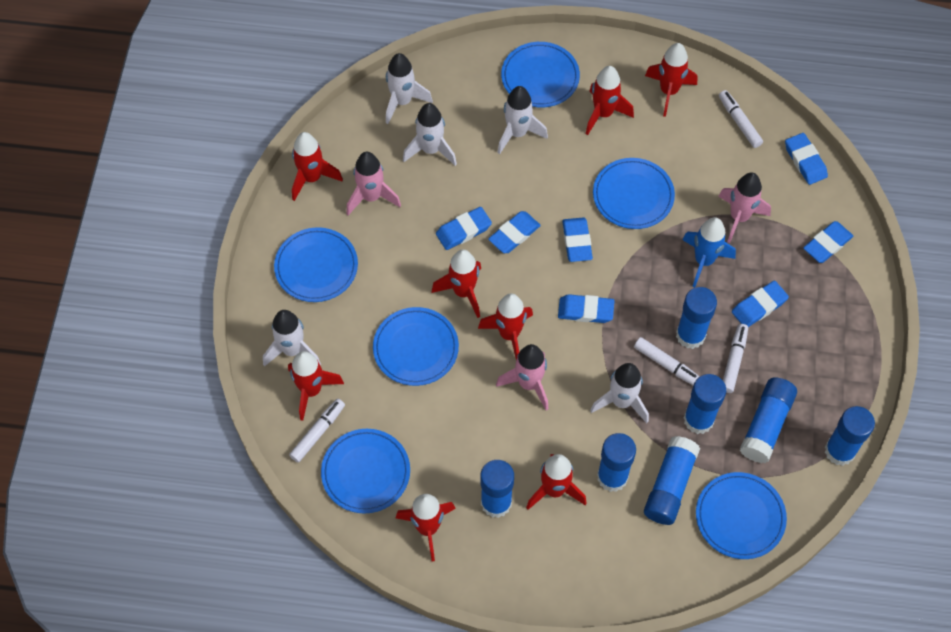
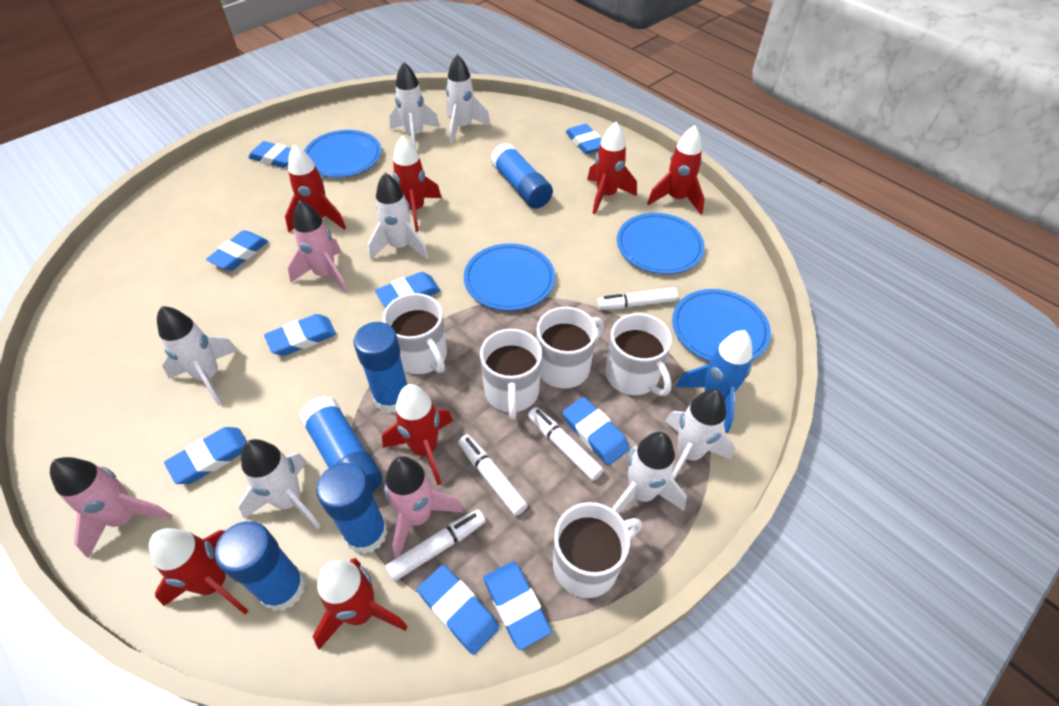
blue eraser: [436,207,492,250] [488,211,541,253] [558,294,614,323] [562,218,593,262] [732,281,789,327] [785,133,828,185] [803,221,853,263] = 7 -> [164,427,247,484] [206,230,268,270] [248,141,292,168] [264,314,336,356] [375,272,441,307] [417,565,499,655] [483,562,552,650] [562,397,630,465] [566,124,602,154] = 9
blue glue stick: [480,460,514,518] [597,433,636,492] [644,436,700,525] [676,287,717,349] [684,374,726,434] [739,377,797,463] [825,406,875,466] = 7 -> [215,521,306,611] [299,396,382,492] [316,463,388,554] [353,322,407,414] [491,143,553,208] = 5
blue plate: [274,227,358,302] [321,429,410,514] [373,307,459,386] [501,42,580,107] [593,158,675,229] [696,472,787,559] = 6 -> [304,130,381,178] [464,243,555,311] [617,213,705,274] [672,289,771,361] = 4
red rocket: [288,351,344,421] [292,132,343,201] [396,494,456,562] [432,249,481,318] [478,293,533,360] [526,454,587,510] [586,66,634,135] [645,43,697,117] = 8 -> [149,528,248,614] [285,145,346,232] [313,558,408,650] [382,384,453,485] [393,135,442,232] [587,122,637,214] [647,125,705,214] = 7
white mug: none = 0 -> [383,293,447,374] [480,329,542,420] [537,307,604,389] [553,502,642,598] [605,313,672,396] = 5
white rocket: [263,310,321,367] [386,53,433,124] [403,103,457,166] [498,86,548,154] [590,363,649,423] = 5 -> [157,306,238,406] [238,439,321,529] [368,173,429,260] [389,62,440,149] [446,54,491,143] [612,432,687,514] [665,389,735,479] = 7

